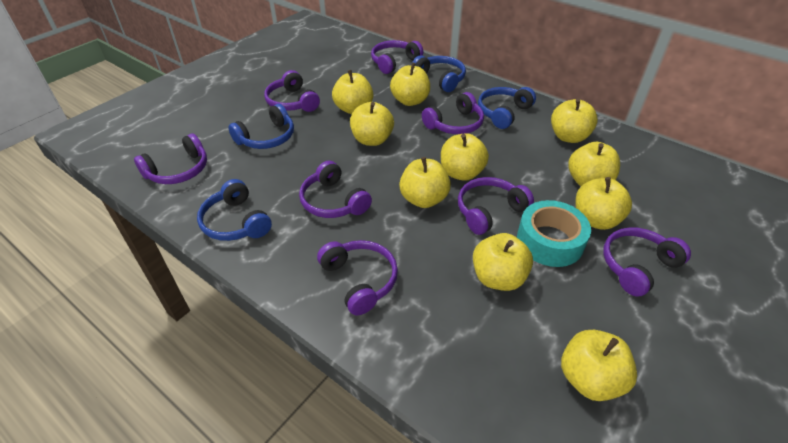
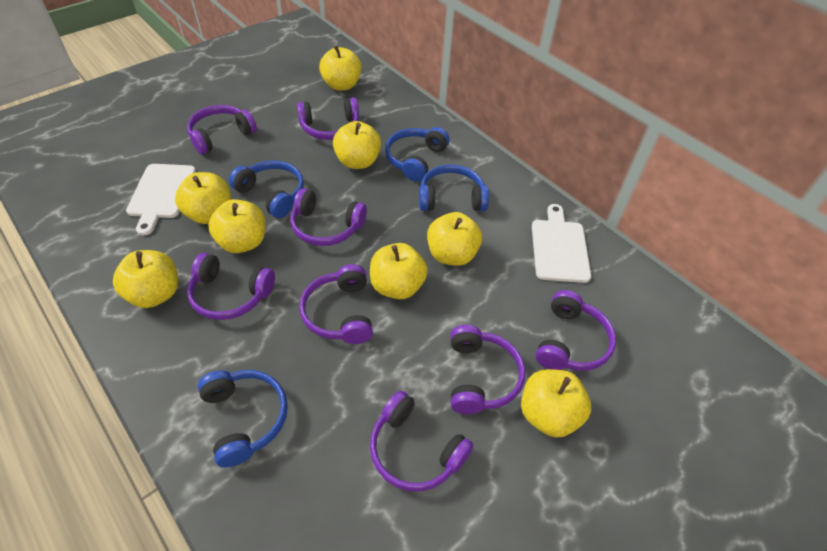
turquoise tape: [517,200,591,267] = 1 -> none = 0
white cutting board: none = 0 -> [126,164,196,235] [532,204,591,283] = 2
yellow apple: [332,70,373,114] [350,102,394,146] [390,62,430,106] [399,157,451,208] [441,133,489,181] [473,233,533,291] [551,99,598,143] [561,330,637,401] [568,142,620,186] [576,177,632,230] = 10 -> [113,250,178,308] [175,172,231,224] [208,199,266,253] [319,45,362,91] [333,121,381,169] [370,243,428,299] [427,212,482,266] [521,369,591,438] = 8

